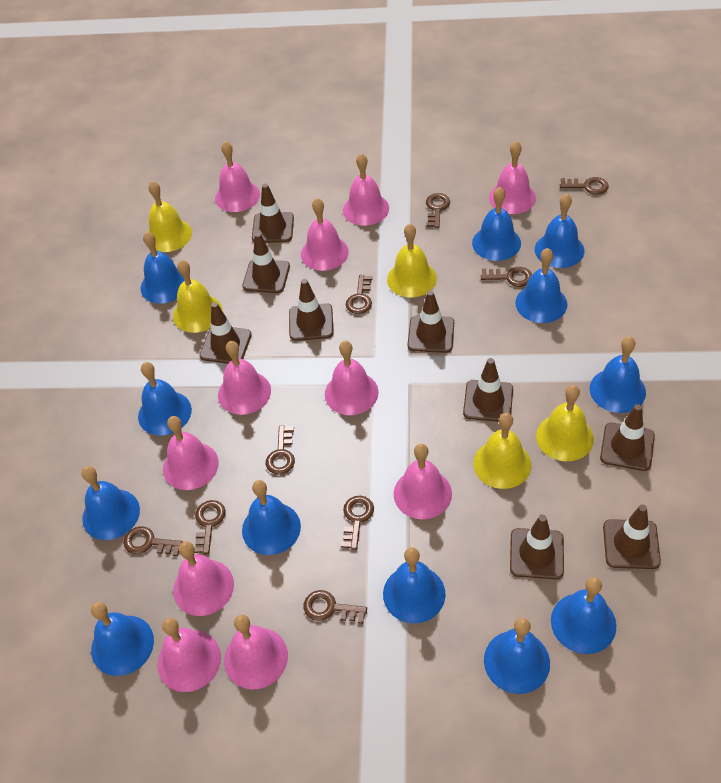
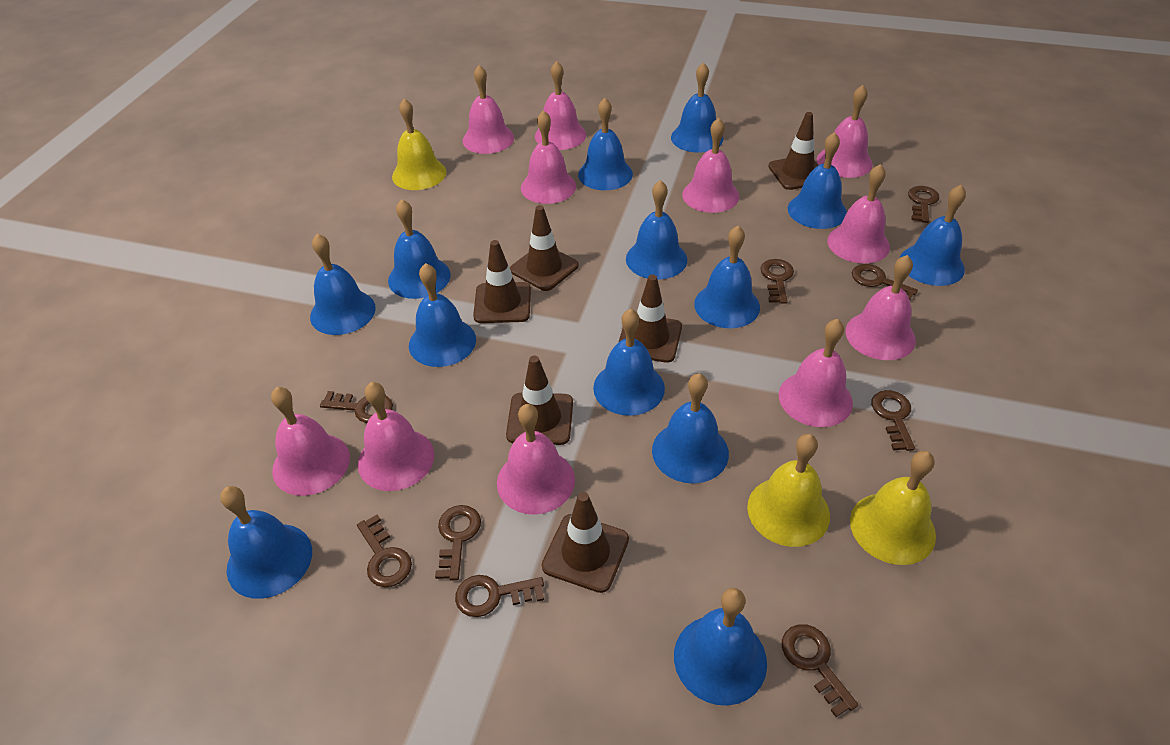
blue bell: [82,466,140,540] [91,602,154,676] [138,362,192,436] [141,232,185,304] [242,480,301,555] [383,547,446,623] [472,187,521,261] [484,618,550,694] [515,248,567,323] [535,194,584,268] [551,577,616,654] [590,337,646,413] = 12 -> [220,486,312,599] [310,234,376,335] [388,199,451,299] [409,263,476,367] [578,98,633,190] [593,309,665,416] [626,180,687,280] [652,373,729,483] [671,62,723,153] [674,588,767,706] [694,226,760,328] [788,132,847,229] [900,185,966,286] = 13
brown traffic cone: [200,302,252,364] [242,232,290,293] [252,184,294,243] [289,279,334,341] [408,290,454,353] [463,358,513,422] [510,515,564,579] [600,404,655,471] [603,504,661,569] = 9 -> [473,240,531,323] [506,356,573,445] [510,205,579,291] [542,492,629,593] [619,274,682,363] [768,112,818,190] = 6
yellow bell: [148,181,192,252] [173,260,223,333] [387,224,437,297] [473,413,531,489] [536,385,594,461] = 5 -> [392,99,447,190] [747,434,830,547] [850,451,936,565] = 3

